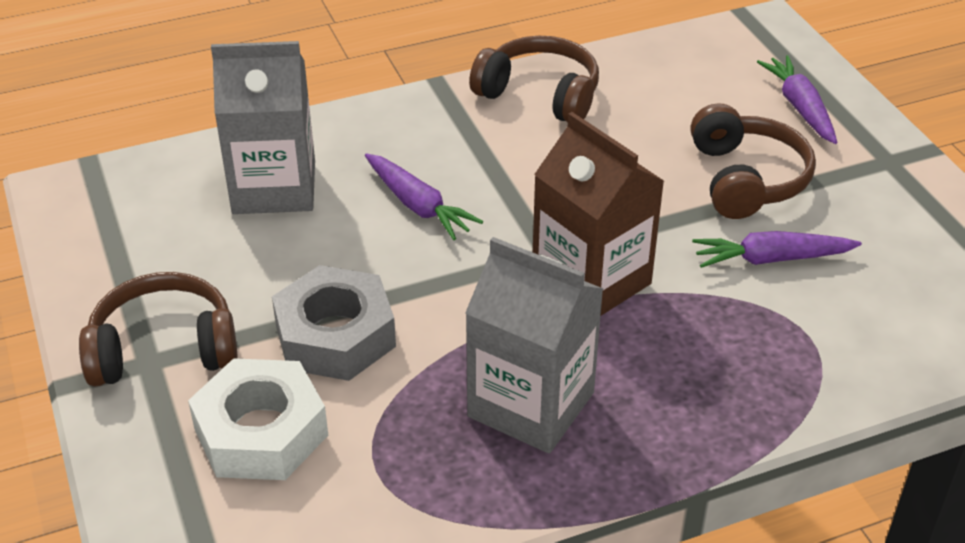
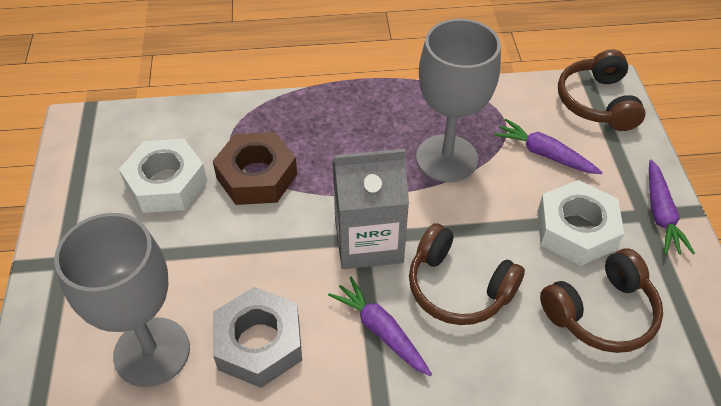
brown carton: [533,112,664,316] = 1 -> none = 0
brown nut: none = 0 -> [213,132,297,205] = 1
grey carton: [211,41,315,214] [465,237,603,454] = 2 -> [332,149,409,269] = 1
grey goblet: none = 0 -> [54,213,190,387] [416,19,501,182] = 2
white nut: [188,358,328,480] = 1 -> [119,139,207,213] [537,180,624,266] = 2

